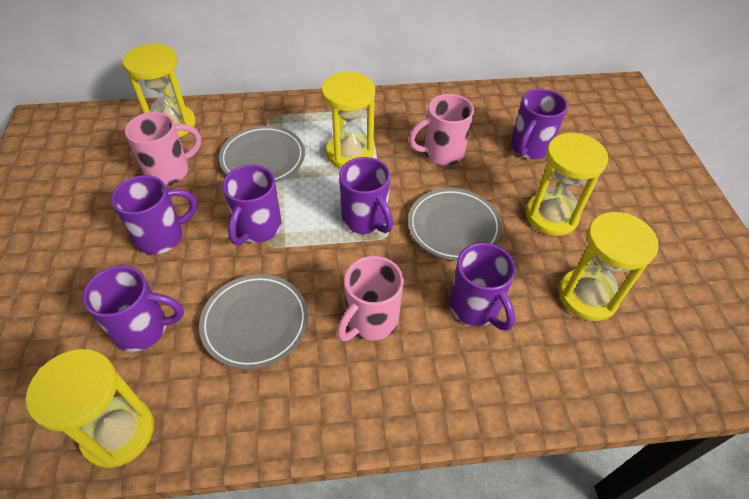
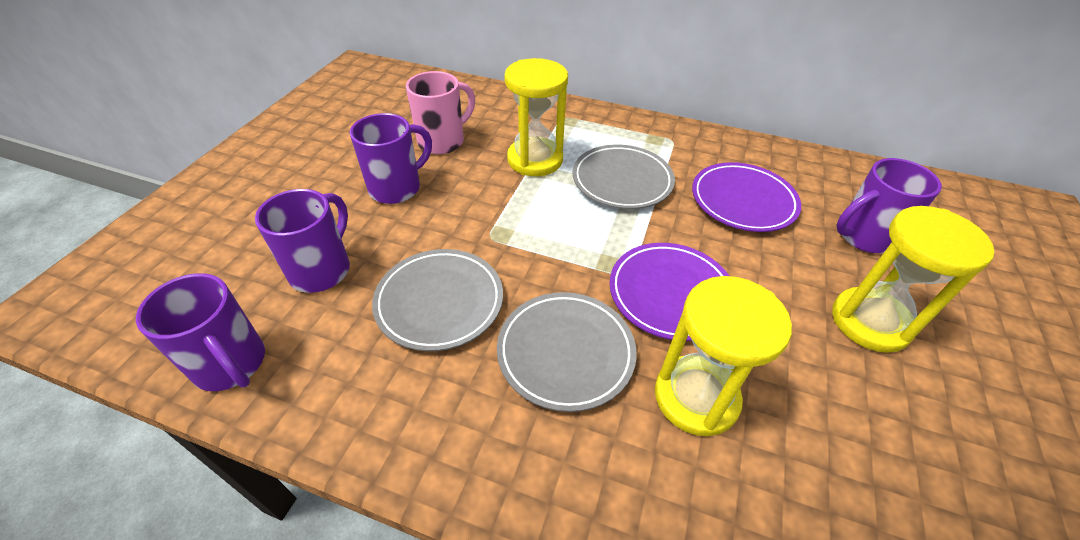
pink mug: [125,112,201,186] [337,256,404,341] [409,94,474,165] = 3 -> [406,71,475,154] = 1
purple mug: [82,265,184,352] [111,175,197,255] [222,165,282,245] [339,157,393,234] [449,243,516,331] [511,89,568,159] = 6 -> [136,273,265,391] [255,189,350,293] [350,113,432,204] [836,158,942,253] = 4
purple plate: none = 0 -> [610,243,729,341] [692,162,801,232] = 2
yellow hourglass: [26,349,154,468] [123,43,196,137] [322,72,375,168] [526,133,608,236] [559,212,658,321] = 5 -> [504,58,568,176] [655,276,792,437] [832,206,995,353] = 3

